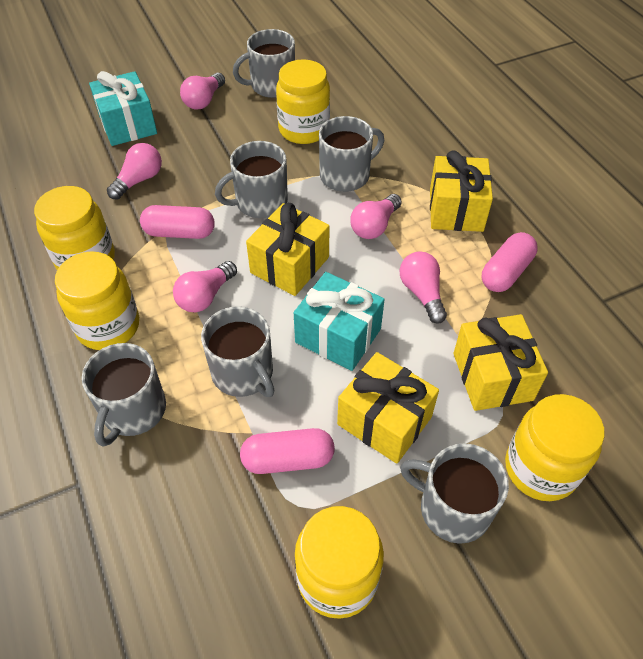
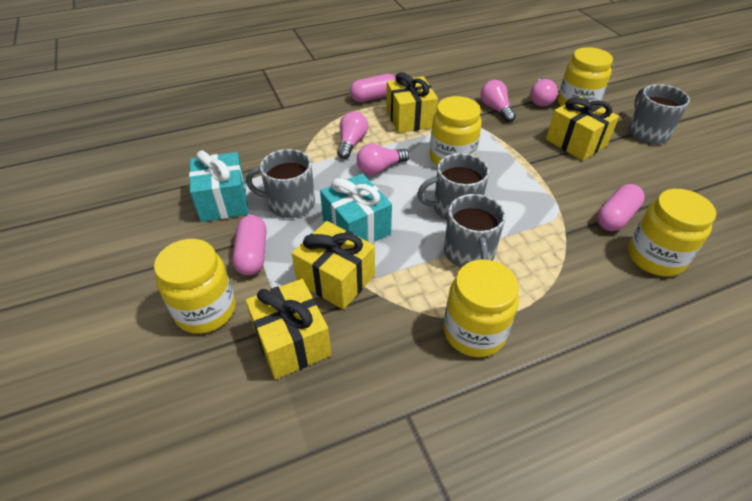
grey mug: [82,343,166,447] [201,306,274,397] [215,141,288,218] [233,29,295,98] [319,116,384,192] [400,443,509,544] = 6 -> [246,149,315,218] [417,153,489,220] [444,194,506,267] [628,84,690,144] = 4
pink light bulb: [107,143,162,200] [173,261,237,312] [180,73,225,110] [350,194,402,239] [400,251,447,324] = 5 -> [338,111,368,159] [357,144,410,175] [481,80,516,122] [530,78,558,106] = 4

